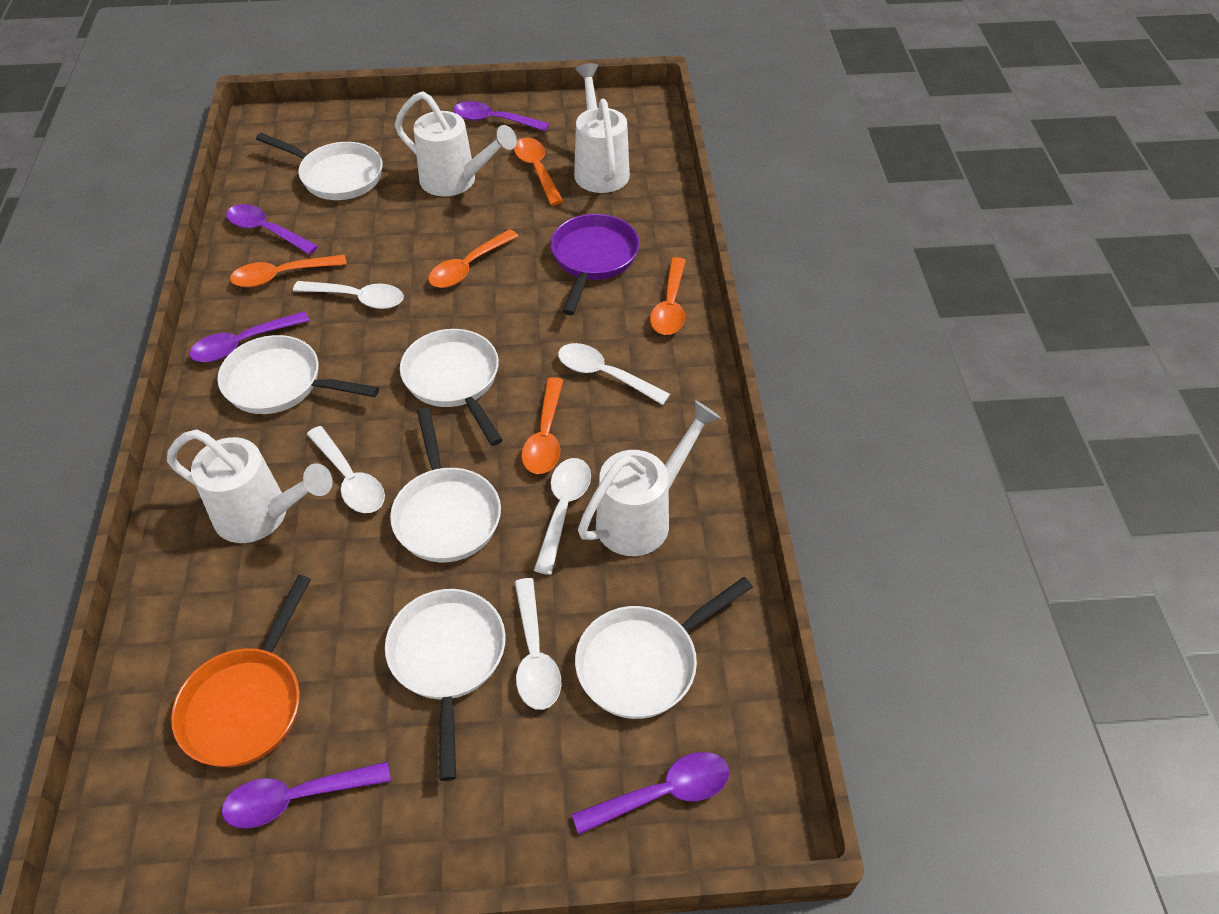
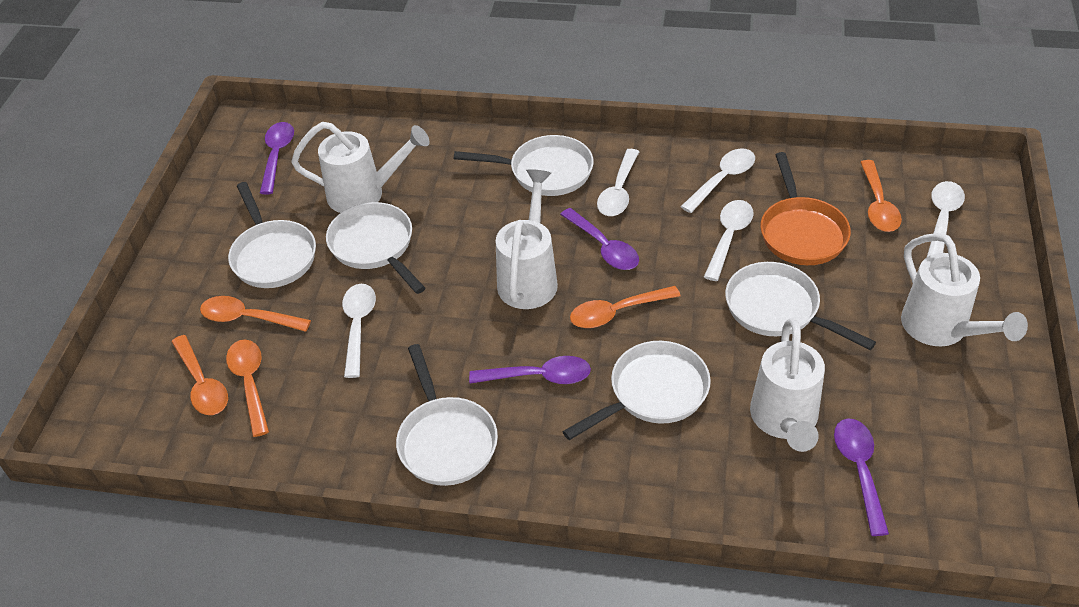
purple pan: [551,214,640,315] = 1 -> none = 0
purple spoon: [189,311,310,362] [222,761,391,828] [226,204,318,255] [453,101,549,132] [572,752,730,835] = 5 -> [260,122,294,194] [469,356,591,384] [560,208,639,270] [834,419,889,536] = 4

